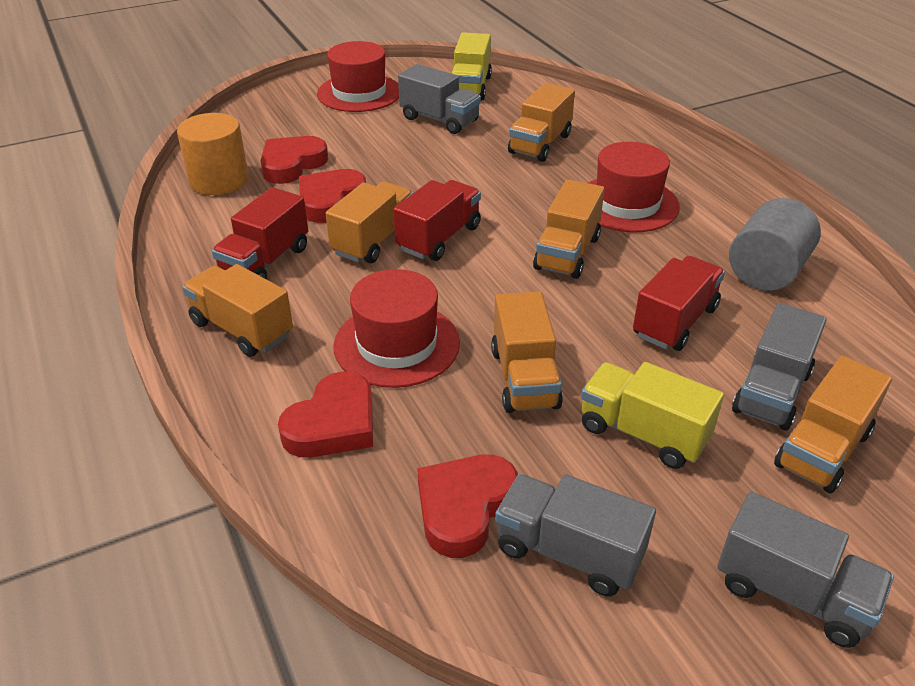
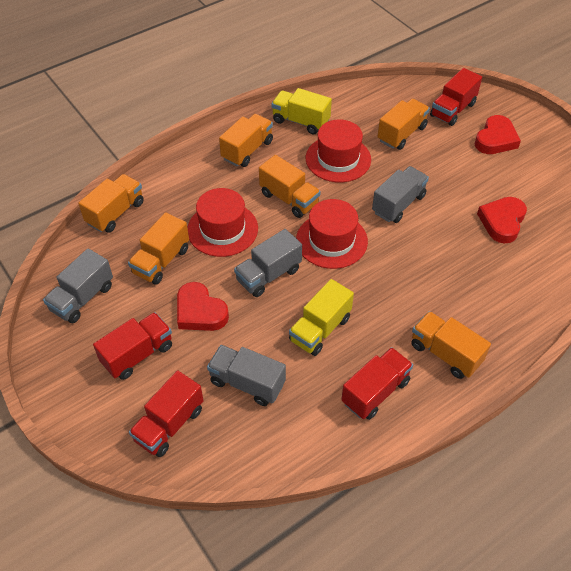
grey cylinder: [729,198,821,291] = 1 -> none = 0
orange cylinder: [177,113,249,195] = 1 -> none = 0
red heart: [260,136,328,184] [278,371,373,458] [299,169,366,223] [417,454,518,558] = 4 -> [177,282,229,331] [475,115,521,154] [477,197,527,243] = 3
red truck: [212,187,308,279] [393,180,481,261] [633,256,725,351] = 3 -> [93,312,172,380] [129,371,204,457] [341,347,413,420] [430,68,482,126] = 4

